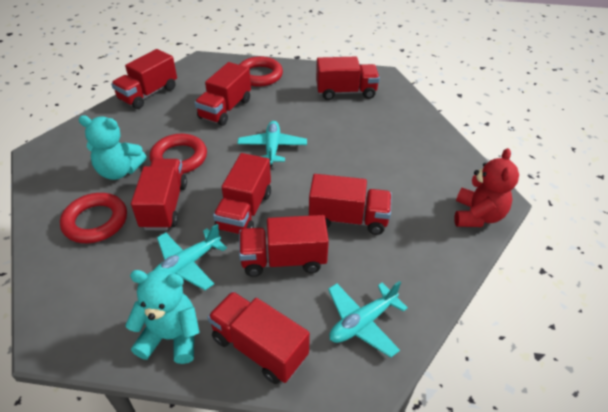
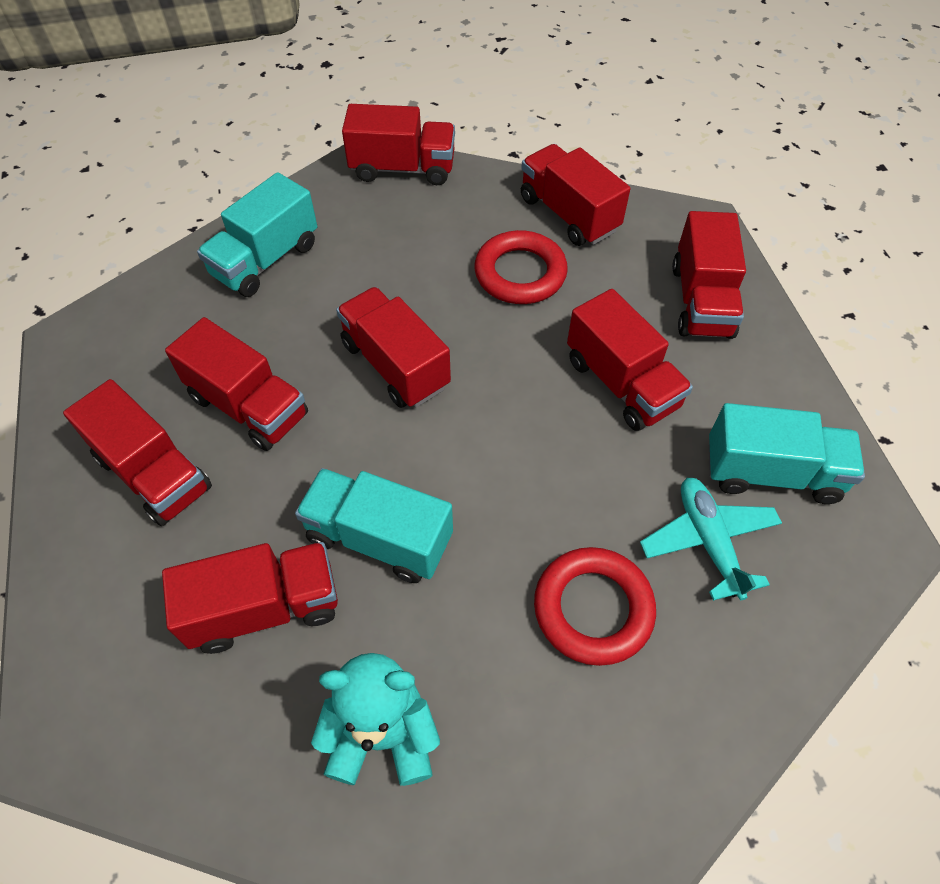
red ring: [60,193,127,243] [150,134,207,174] [239,56,283,87] = 3 -> [474,230,568,304] [534,547,656,666] = 2
red teddy bear: [454,148,519,227] = 1 -> none = 0
turquoise plane: [153,224,227,290] [237,121,307,167] [328,281,408,358] = 3 -> [640,478,782,601] = 1
turquoise teddy bear: [78,115,147,180] [125,270,200,364] = 2 -> [311,653,440,786] = 1
turquoise truck: none = 0 -> [197,172,317,297] [295,468,453,583] [708,403,865,504] = 3

